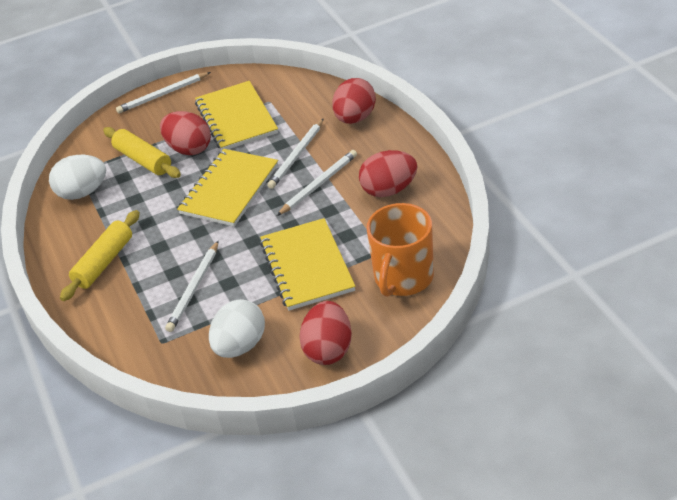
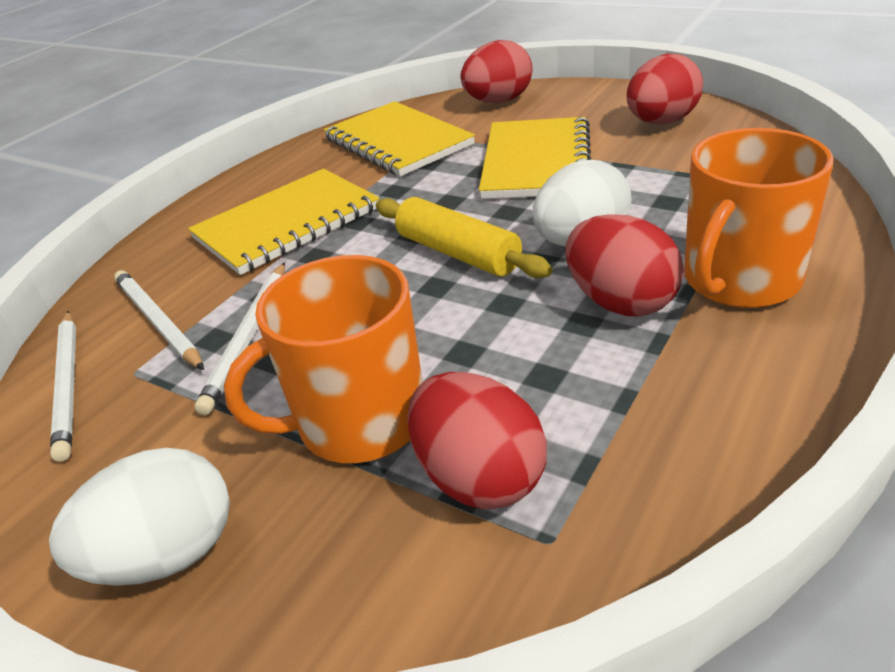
orange mug: [367,203,434,297] = 1 -> [224,255,423,463] [684,128,833,308] = 2
white pencil: [116,72,211,113] [165,240,219,332] [267,118,324,189] [277,150,357,216] = 4 -> [50,311,76,462] [114,270,204,370] [195,262,285,415] = 3
yellow rolling pin: [60,210,140,301] [103,127,181,178] = 2 -> [376,197,552,278] = 1

